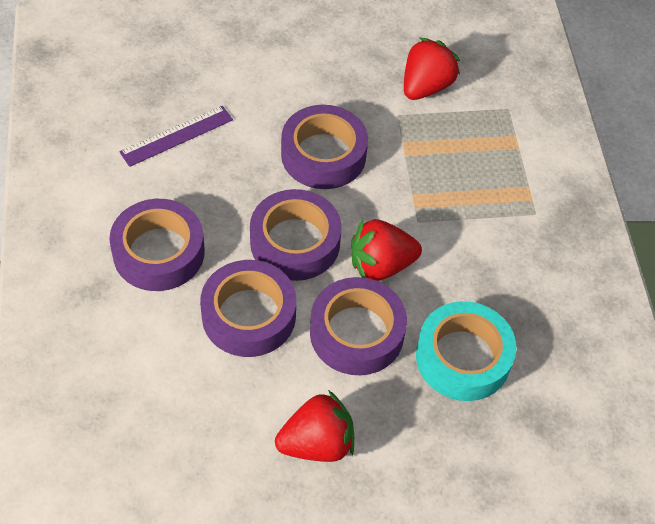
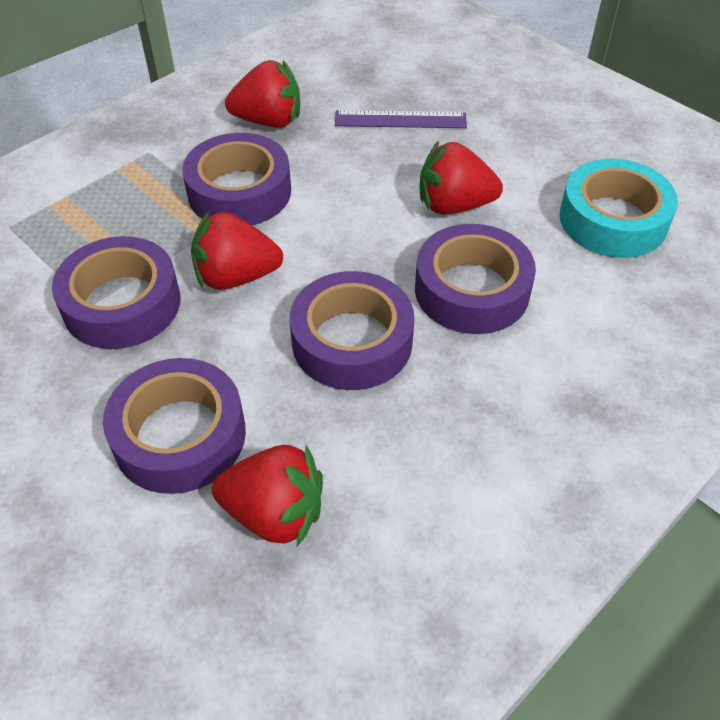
red strawberry: [275,390,354,462] [351,219,422,281] [404,37,460,100] = 3 -> [191,211,283,290] [212,445,323,547] [225,60,300,128] [419,141,503,214] = 4

